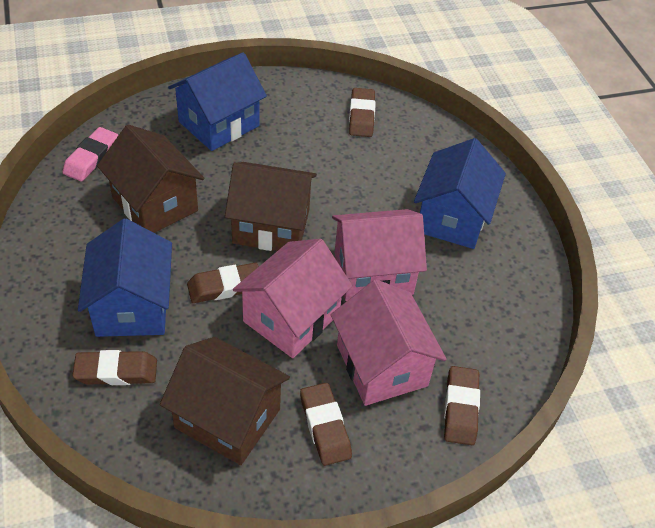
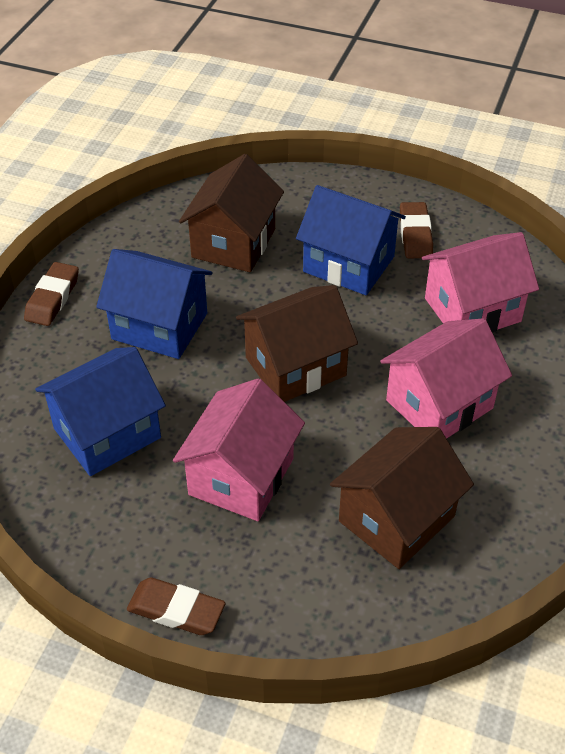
brown eraser: [72,350,157,385] [187,263,259,303] [300,383,352,466] [349,88,376,137] [444,366,480,445] = 5 -> [24,262,79,326] [127,578,225,635] [400,202,433,258] = 3
pink eraser: [63,127,118,181] = 1 -> none = 0

